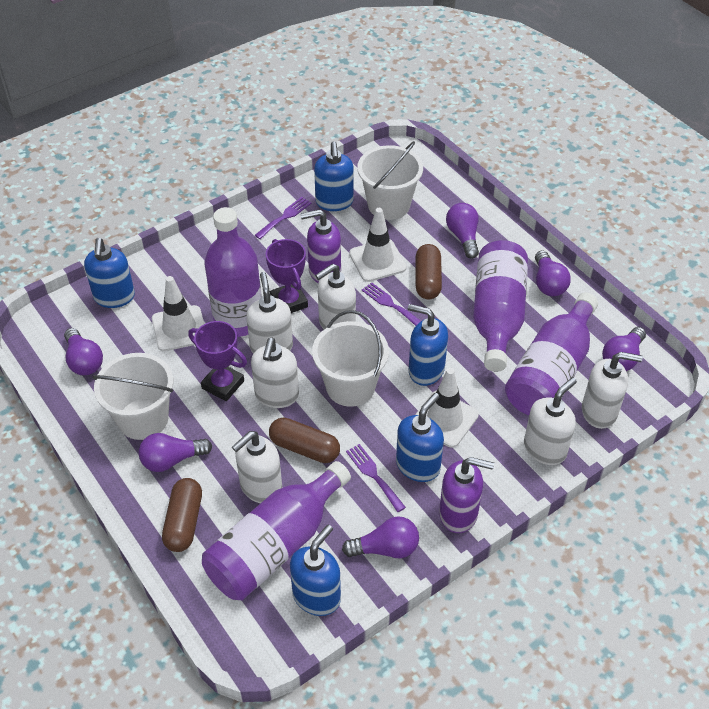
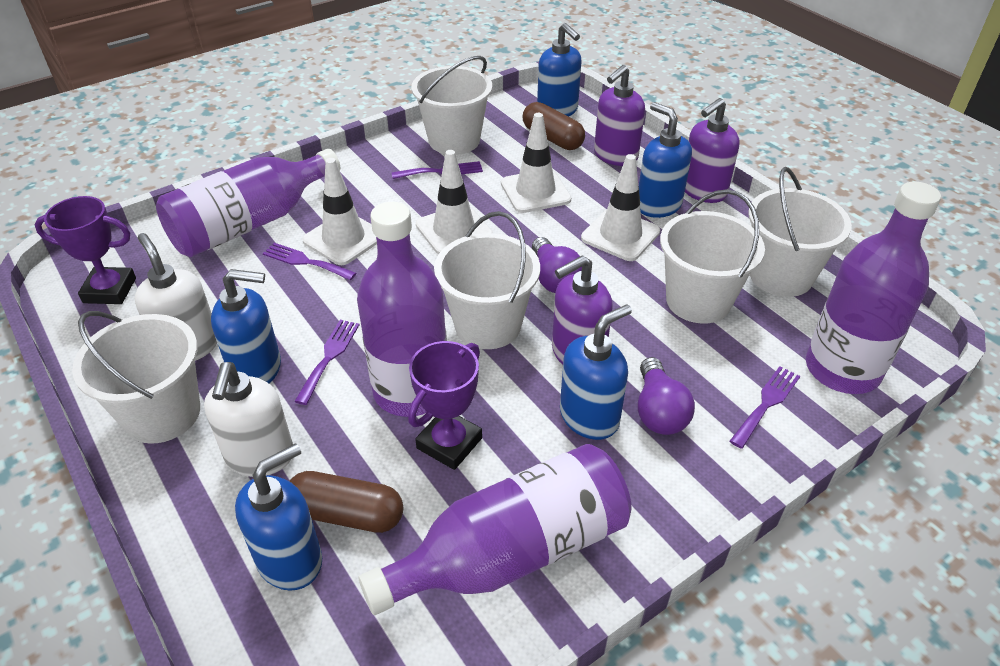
brown capsule: [162,478,202,552] [269,418,340,463] [416,244,442,300] = 3 -> [289,471,403,533] [523,102,585,150] = 2
purple fork: [255,197,312,239] [346,444,406,512] [362,282,421,326] = 3 -> [263,243,356,280] [294,320,360,405] [392,161,483,179] [730,366,800,449] = 4
purple light bulb: [64,328,103,375] [139,433,212,472] [342,516,419,558] [446,203,479,259] [535,250,571,296] [602,327,646,371] = 6 -> [532,237,582,293] [638,357,695,435] = 2
purple soap dispenser: [300,209,341,283] [439,457,494,533] = 2 -> [552,255,613,365] [594,65,645,166] [685,98,739,203] = 3
white bucket: [93,353,173,440] [312,310,389,407] [357,141,423,220] = 3 -> [72,311,200,444] [411,56,492,155] [434,211,540,349] [660,189,765,324] [748,167,852,297] = 5
white soap dispenser: [232,431,282,503] [246,272,293,354] [251,337,299,408] [315,264,356,329] [524,377,577,465] [582,352,643,429] = 6 -> [135,233,217,361] [204,362,293,477] = 2
white traffic cone: [152,276,204,351] [349,208,407,282] [415,368,479,448] = 3 -> [302,158,377,265] [416,150,493,254] [501,113,571,213] [581,154,660,261] = 4

